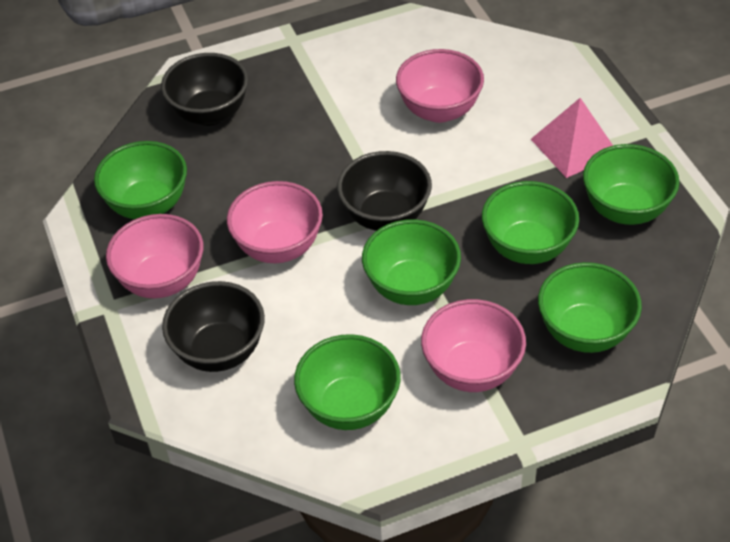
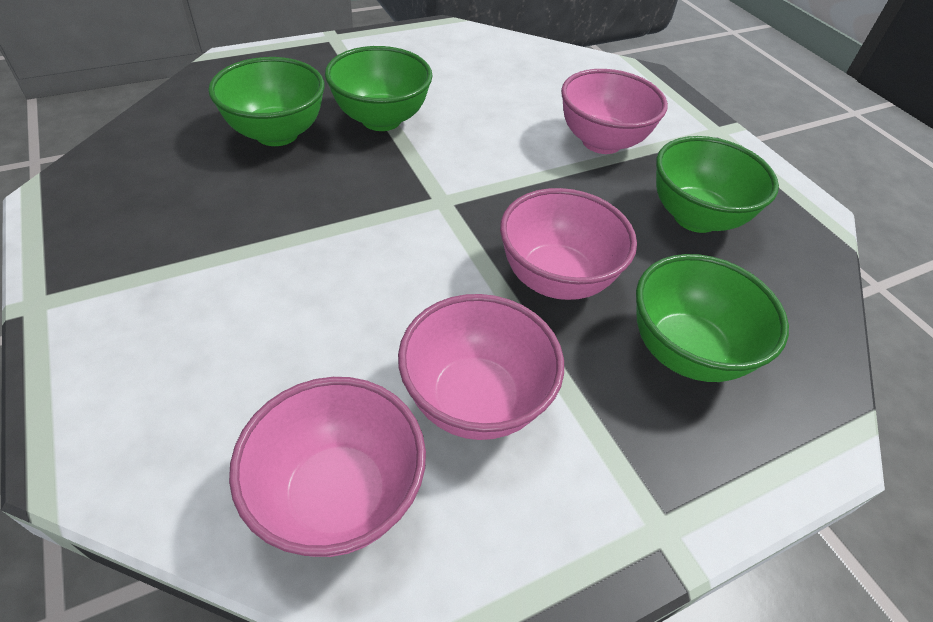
black bowl: [161,53,248,126] [162,281,265,372] [337,151,432,231] = 3 -> none = 0
green bowl: [94,141,187,219] [294,334,401,430] [362,219,461,305] [482,181,579,264] [538,262,642,353] [583,144,680,225] = 6 -> [208,57,325,146] [325,46,433,131] [636,254,789,382] [656,136,779,233] = 4
pink pyramid: [531,98,613,178] = 1 -> none = 0

